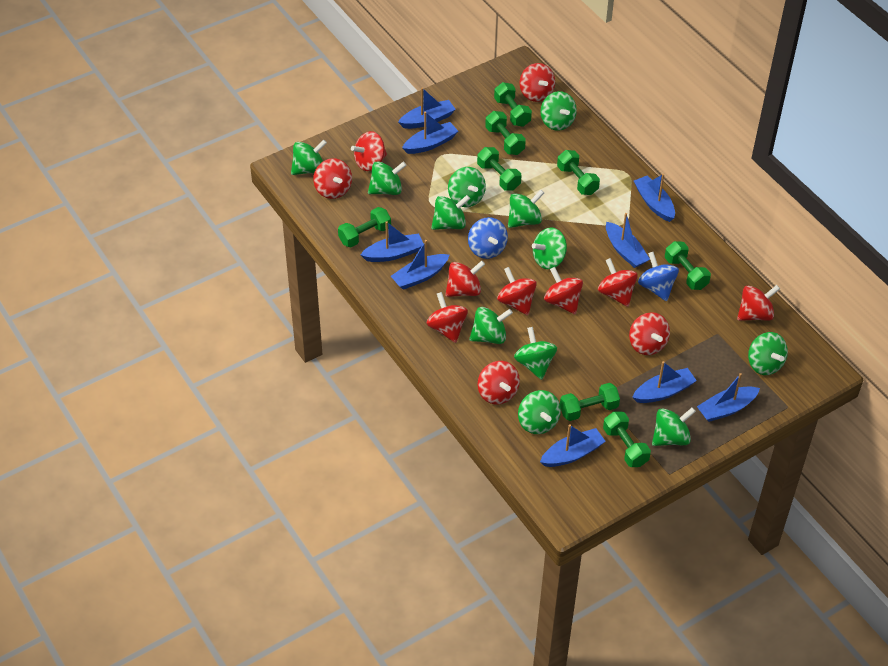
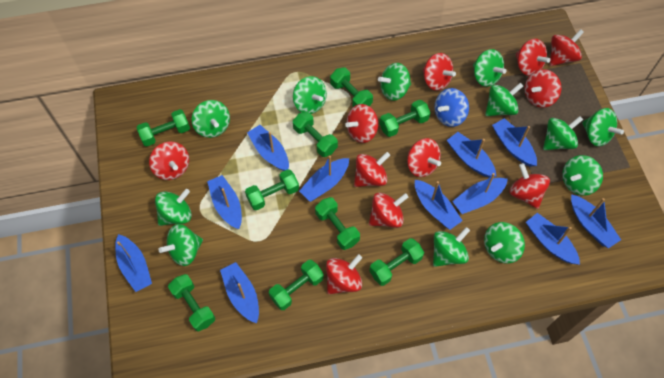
blue boat: [360,221,423,262] [391,240,449,290] [398,88,456,129] [402,112,458,154] [540,424,606,467] [606,213,650,268] [632,361,697,403] [634,174,675,222] [697,373,760,422] = 9 -> [115,234,152,292] [207,175,242,229] [220,262,259,323] [247,125,289,171] [299,156,349,202] [415,180,463,230] [447,132,496,177] [452,173,508,214] [492,118,537,167] [526,213,580,265] [571,194,621,248] = 11
blue spinning top: [468,217,508,259] [638,252,679,301] = 2 -> [434,88,469,127] = 1
green dumbbell: [338,207,391,247] [477,147,521,190] [485,111,526,155] [494,82,532,127] [557,150,600,195] [560,383,620,421] [603,412,651,467] [665,241,711,290] = 8 -> [136,109,190,146] [168,274,215,332] [245,169,299,210] [269,260,324,310] [293,111,338,157] [315,197,360,250] [330,67,373,107] [369,238,424,286] [379,100,430,137] = 9

